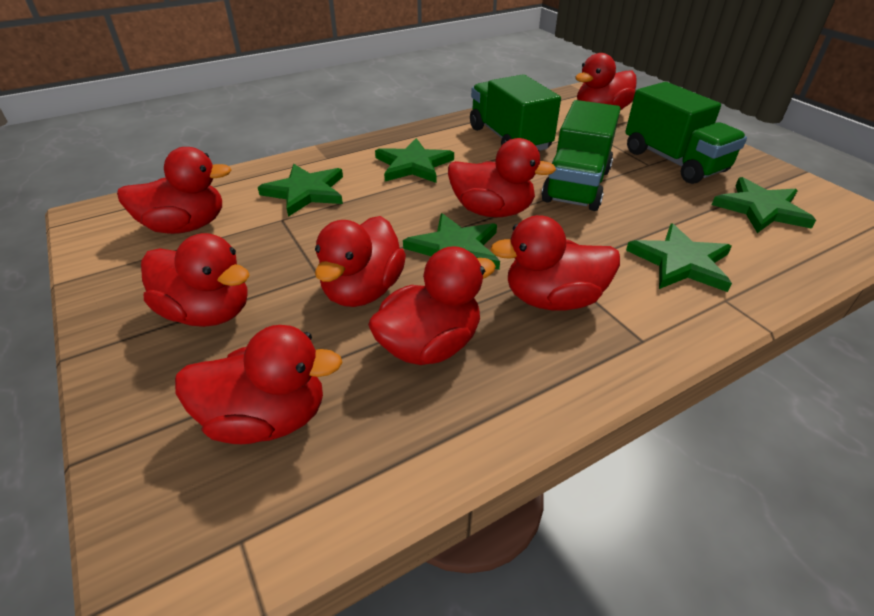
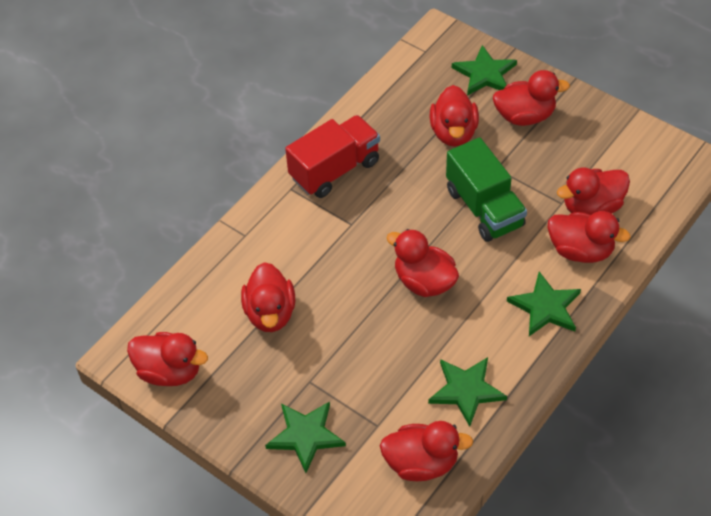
green star: [258,164,343,217] [375,138,454,183] [403,213,500,270] [626,223,732,292] [712,177,816,233] = 5 -> [265,401,346,473] [428,357,507,427] [452,45,517,96] [507,272,581,336] = 4
green truck: [470,74,561,151] [542,100,621,211] [625,82,747,184] = 3 -> [446,137,527,242] = 1
red truck: none = 0 -> [285,115,380,198] = 1

